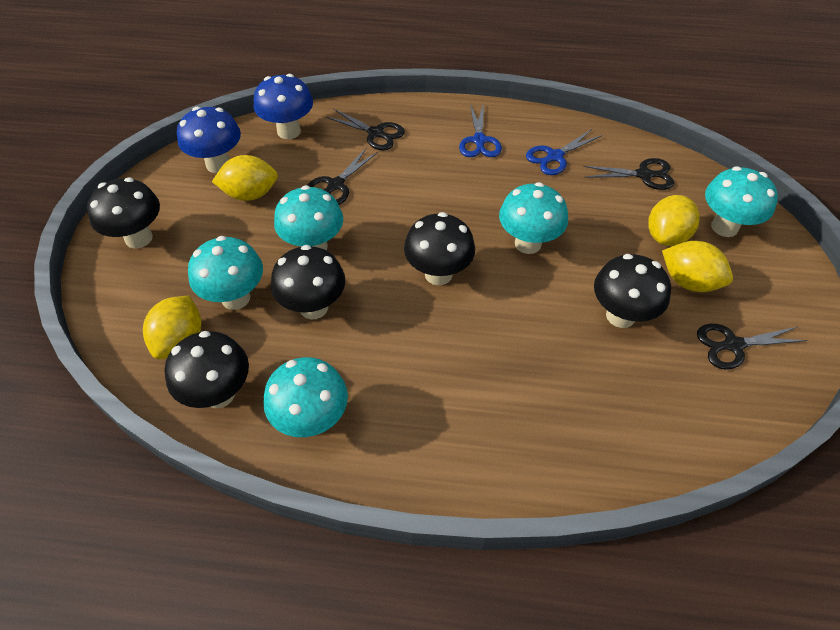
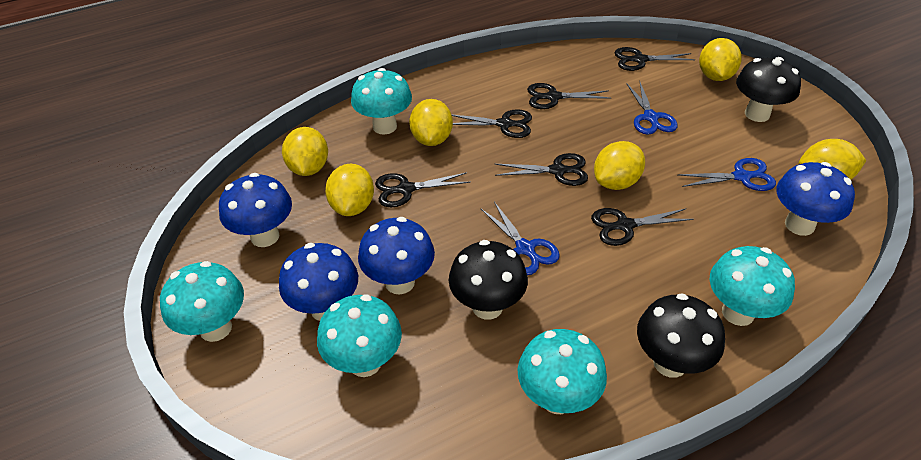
black mushroom: [87,178,160,249] [165,331,249,408] [271,245,345,319] [404,212,475,285] [594,254,671,328] = 5 -> [449,240,528,320] [637,293,725,378] [736,57,801,122] = 3
black scissors: [307,147,378,205] [326,109,405,150] [583,158,674,190] [697,324,807,370] = 4 -> [375,172,471,207] [451,109,532,138] [495,153,588,186] [527,83,611,109] [591,208,693,246] [614,47,695,71] = 6
blue mushroom: [177,107,241,173] [253,74,313,139] = 2 -> [219,173,292,247] [279,243,358,321] [358,217,435,294] [776,162,855,236] = 4
blue scissors: [459,104,502,157] [526,129,602,175] = 2 -> [481,202,560,275] [626,81,678,135] [677,158,776,191] = 3
yellow lemon: [143,296,201,359] [212,155,278,201] [648,195,700,246] [662,241,733,292] = 4 -> [282,127,328,176] [325,164,374,216] [409,99,453,146] [594,141,645,190] [699,38,742,81] [798,139,866,179] = 6

